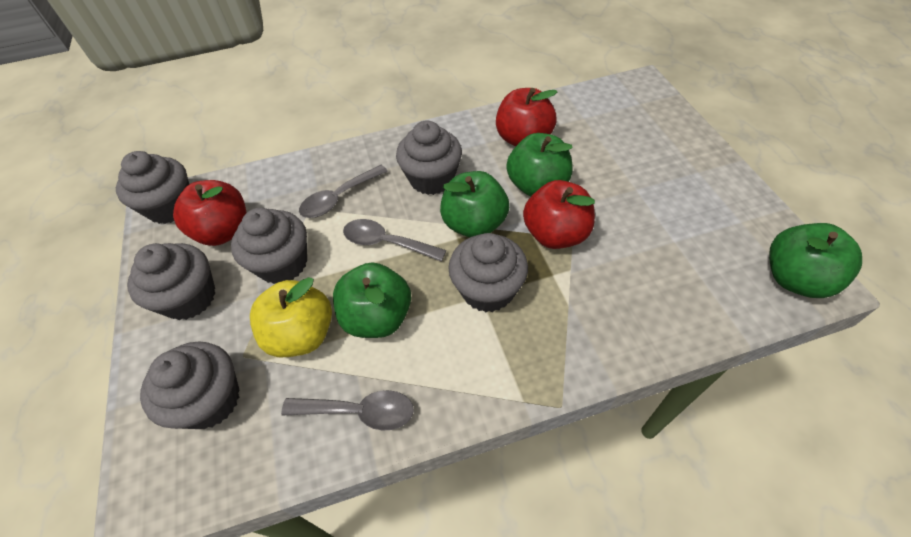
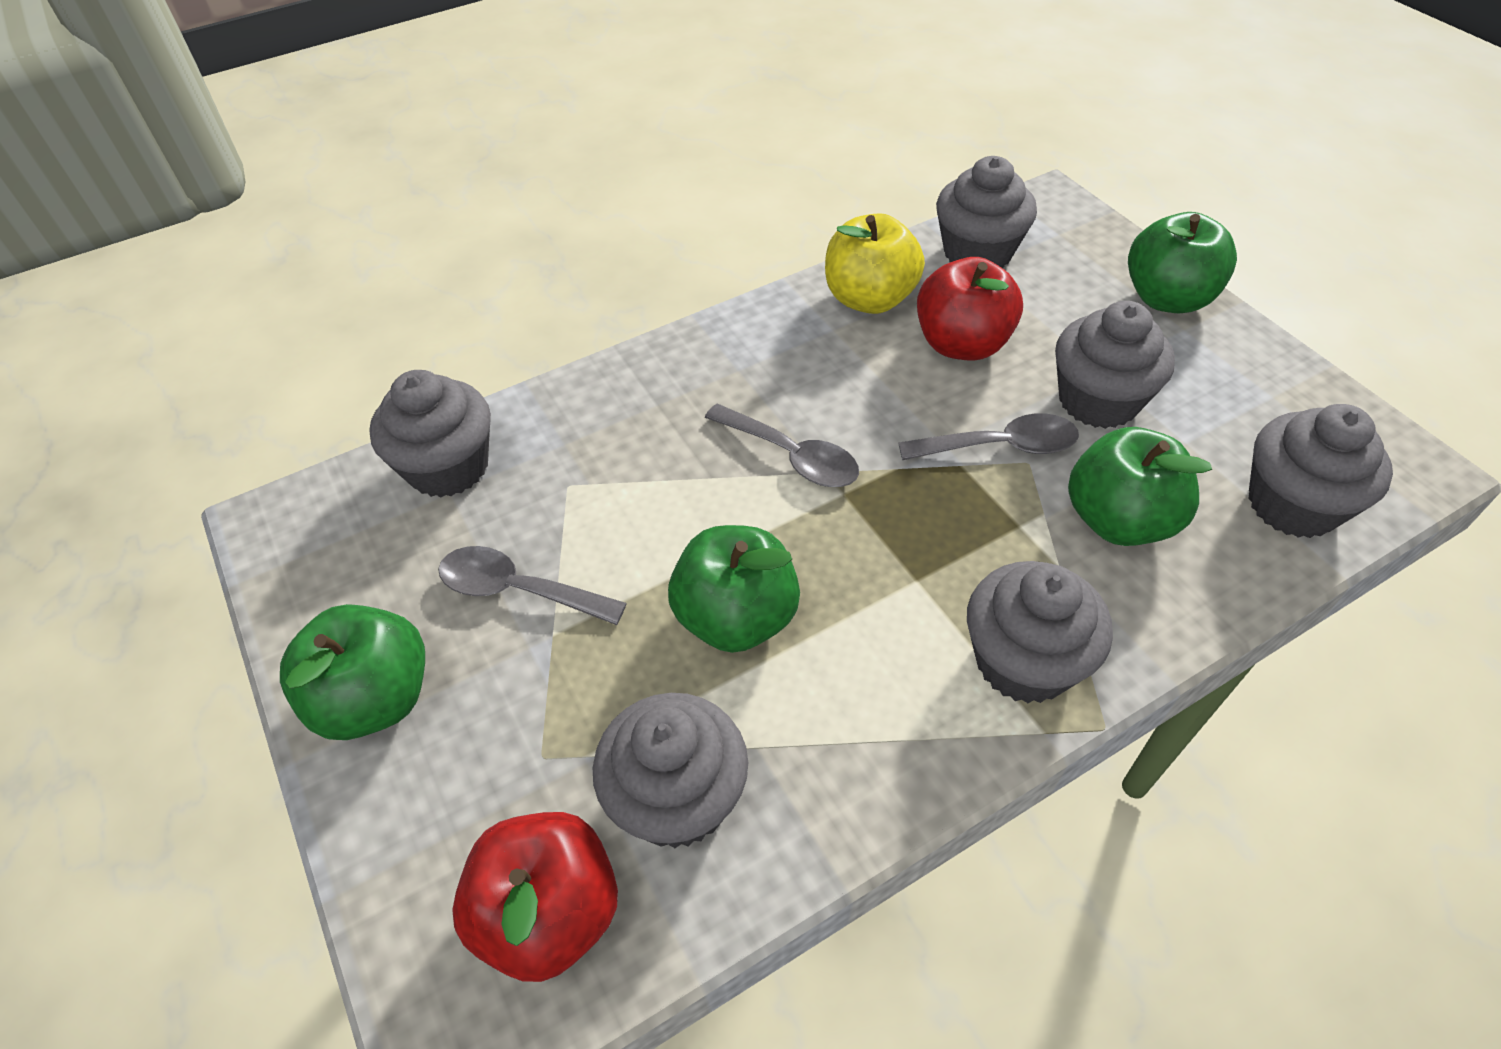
red apple: [173,180,247,246] [496,88,557,146] [523,180,595,249] = 3 -> [452,812,618,982] [917,257,1023,361] = 2

